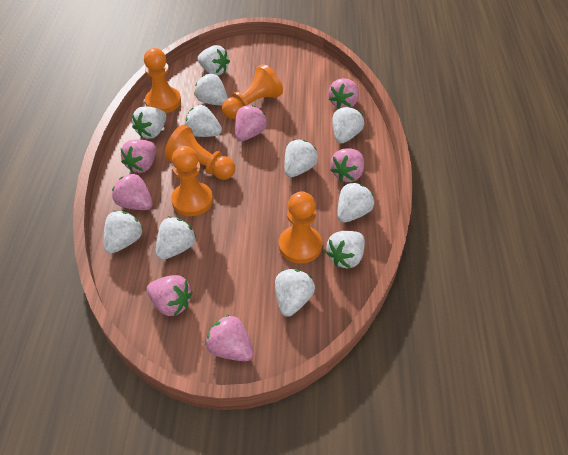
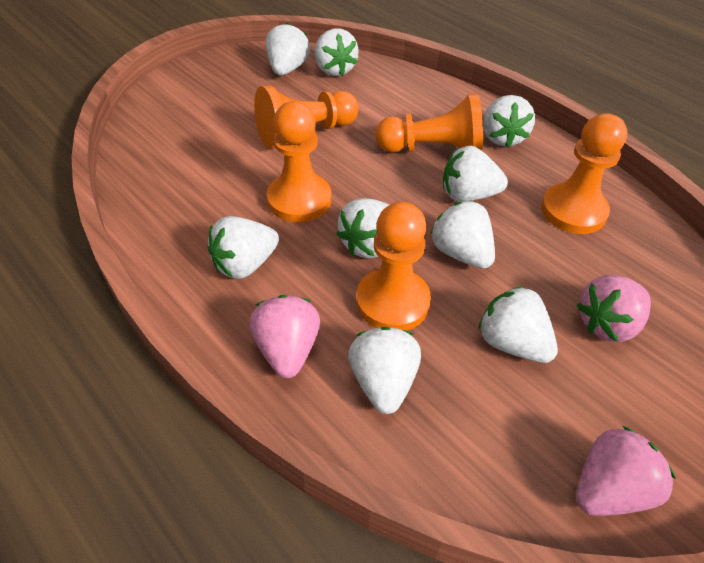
pink strawberry: [112,173,153,210] [121,139,156,173] [147,275,193,316] [205,314,254,361] [235,105,267,141] [328,78,359,109] [331,148,364,182] = 7 -> [250,295,320,378] [576,426,676,516] [577,275,651,342] = 3
white strawberry: [103,211,143,254] [132,106,166,139] [156,217,196,260] [185,105,222,137] [194,74,228,106] [197,45,230,76] [275,269,315,317] [285,140,318,177] [326,231,365,268] [332,107,364,144] [337,182,374,223] = 11 -> [208,216,279,279] [266,23,310,75] [314,29,359,76] [336,198,389,258] [348,327,421,414] [430,201,495,269] [443,146,508,202] [478,286,558,363] [483,95,535,148] = 9

